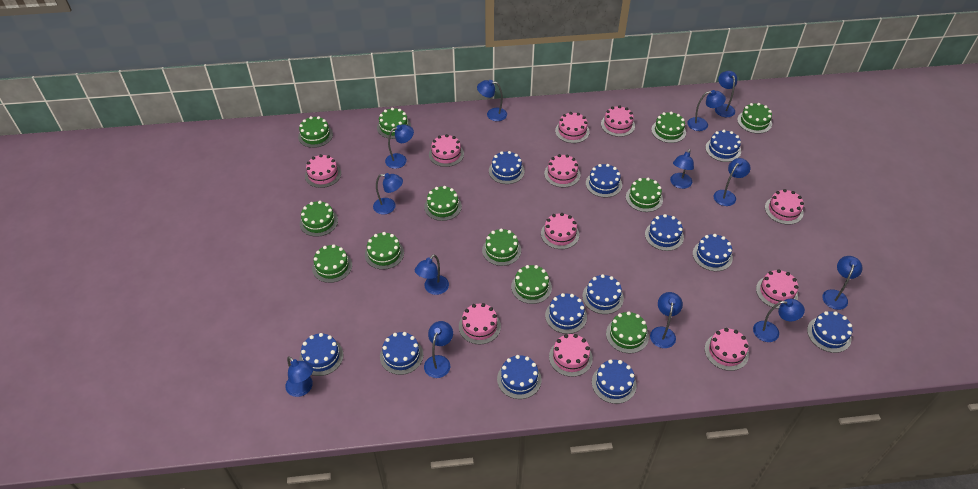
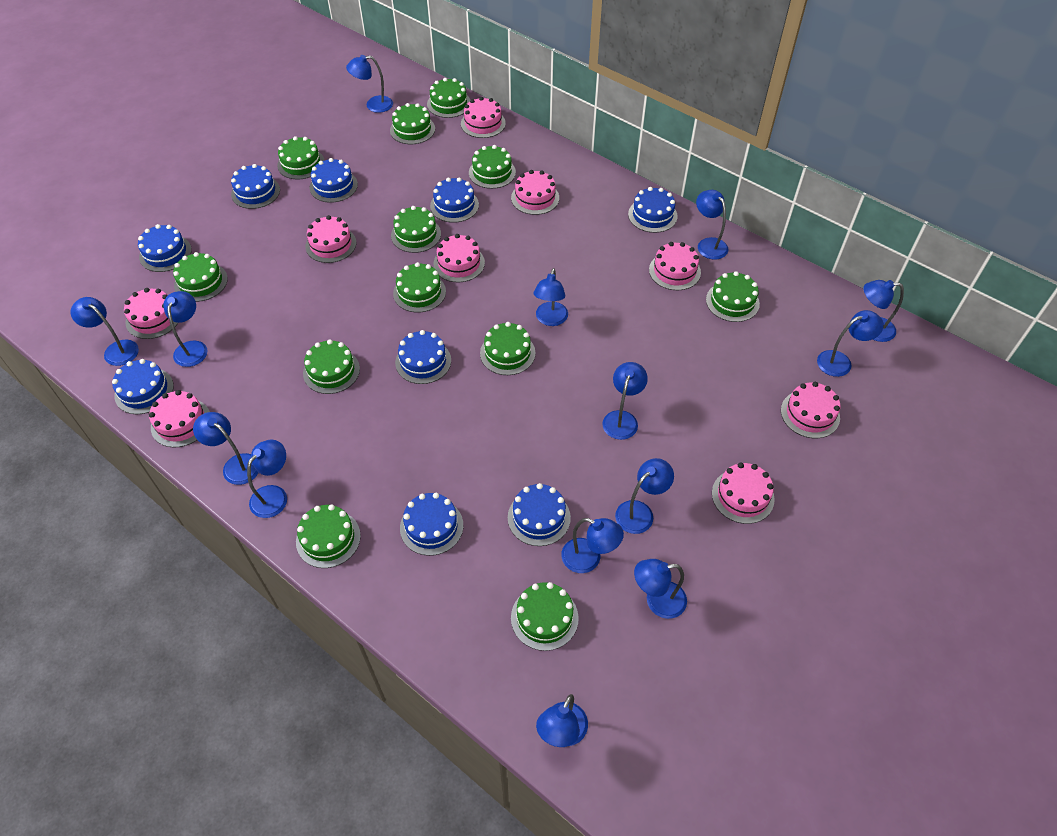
blue cake: [300,333,343,376] [380,332,423,375] [489,151,525,184] [497,355,542,399] [545,293,587,334] [582,274,624,314] [586,164,622,198] [592,360,637,404] [645,214,684,251] [693,234,733,271] [705,130,741,162] [807,311,853,353] = 12 -> [112,359,174,414] [138,224,192,272] [231,164,280,209] [310,158,358,203] [395,330,451,384] [400,493,463,556] [430,177,479,223] [508,483,571,546] [628,187,677,233] = 9
blue lamp: [285,356,313,397] [373,173,403,214] [385,124,414,169] [415,254,449,295] [424,321,453,378] [477,80,507,121] [650,292,683,348] [670,149,694,189] [687,90,726,131] [714,158,751,206] [715,71,737,117] [753,299,805,342] [822,256,863,310] = 13 -> [70,297,139,366] [163,291,208,367] [193,412,259,485] [247,439,287,518] [346,55,393,113] [533,268,568,326] [536,694,588,747] [561,518,624,573] [602,362,648,440] [615,458,674,534] [634,559,687,619] [696,190,728,260] [817,310,884,377] [863,280,904,342] = 14
pink cake: [305,154,341,188] [429,134,464,167] [459,303,501,344] [541,213,579,249] [544,154,580,187] [549,334,593,377] [555,112,590,143] [601,105,635,137] [705,328,749,371] [756,269,798,309] [765,189,804,225] = 11 -> [124,288,178,339] [149,390,210,448] [306,215,356,263] [433,234,485,282] [461,97,506,138] [511,170,559,215] [649,242,701,290] [712,462,775,524] [781,382,840,438] = 9

